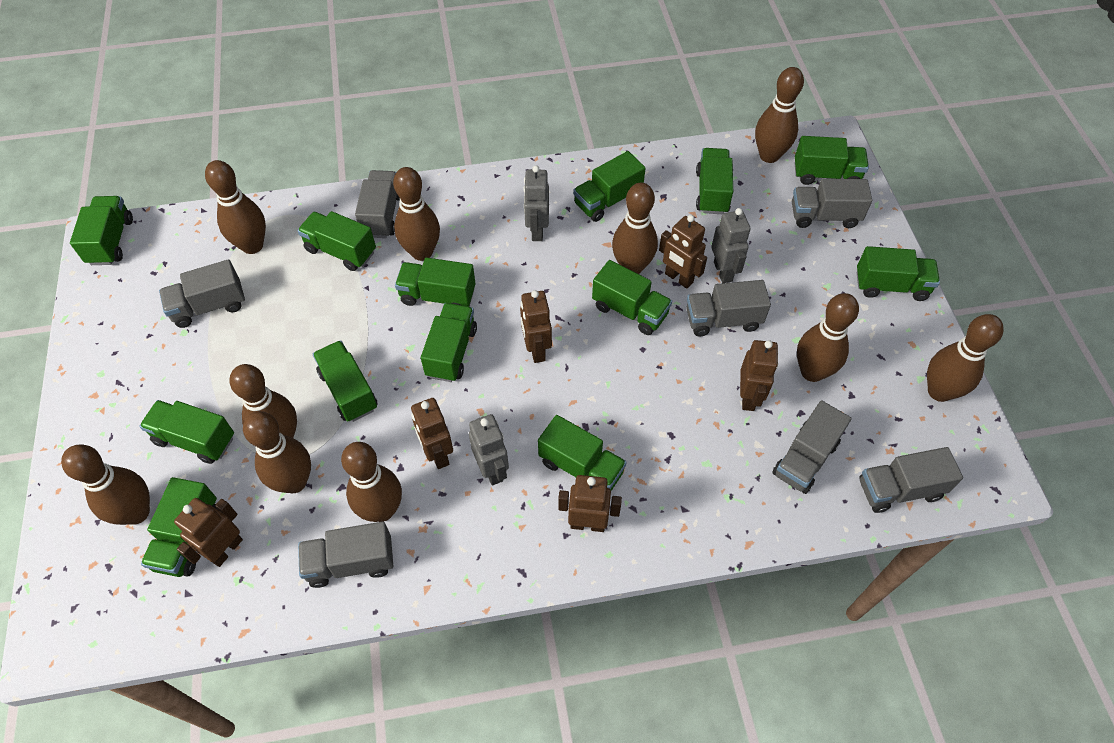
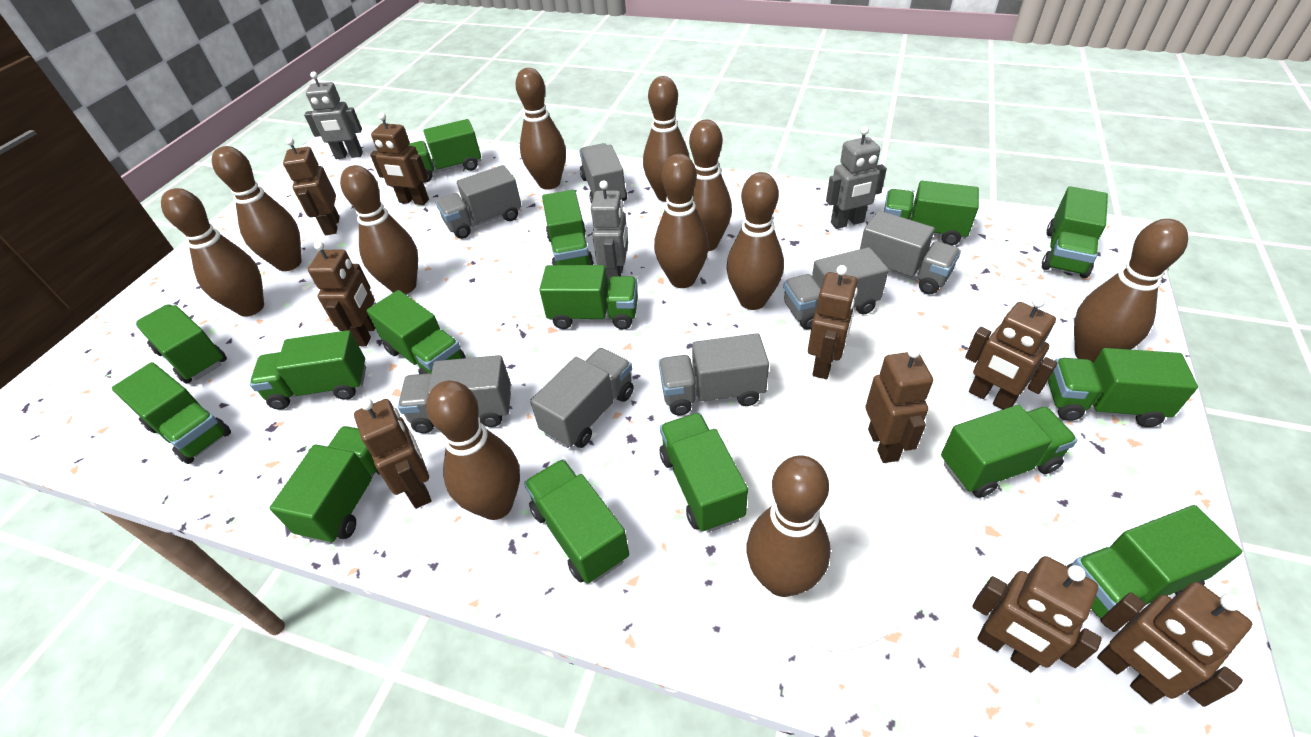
brown bowling pin: [61,445,150,525] [205,160,266,254] [229,364,297,438] [243,411,311,493] [341,442,402,522] [393,167,440,261] [612,182,658,274] [755,67,804,163] [797,293,859,382] [927,314,1004,402] = 10 -> [161,188,264,317] [212,146,302,271] [340,165,418,294] [426,381,520,520] [515,68,566,190] [643,76,690,202] [654,154,709,288] [689,120,732,251] [726,172,784,310] [746,455,831,597] [1074,219,1188,363] = 11
brown robot: [174,498,243,567] [411,398,453,469] [520,290,552,363] [558,475,622,532] [659,215,707,289] [740,340,778,411] = 6 -> [283,137,340,235] [308,241,375,346] [354,398,431,509] [370,113,429,205] [808,265,858,379] [865,346,933,463] [965,296,1057,410] [972,556,1102,672] [1097,582,1252,707] = 9
green truck: [70,196,133,265] [139,400,234,464] [141,477,218,577] [297,211,376,271] [313,340,378,422] [395,258,475,306] [421,303,477,382] [538,415,627,491] [573,151,646,222] [592,260,672,335] [696,148,733,214] [795,136,869,185] [857,246,940,301] = 13 -> [112,362,231,464] [136,304,227,384] [250,330,366,410] [270,426,380,544] [367,290,466,374] [408,119,481,182] [524,459,629,584] [539,265,638,330] [542,190,594,265] [660,413,748,532] [884,181,979,245] [941,405,1077,498] [1042,186,1108,278] [1048,348,1198,427] [1067,505,1242,628] = 15

